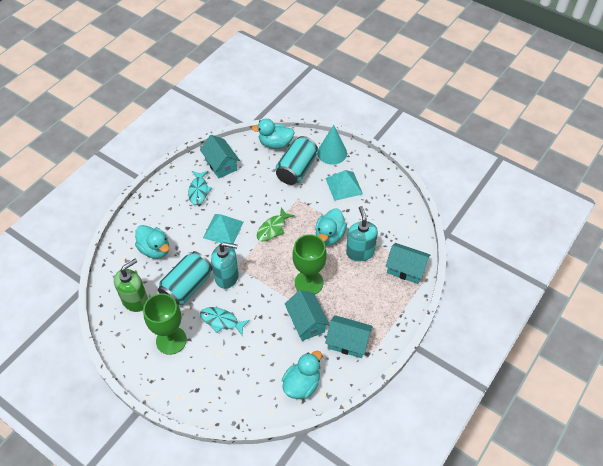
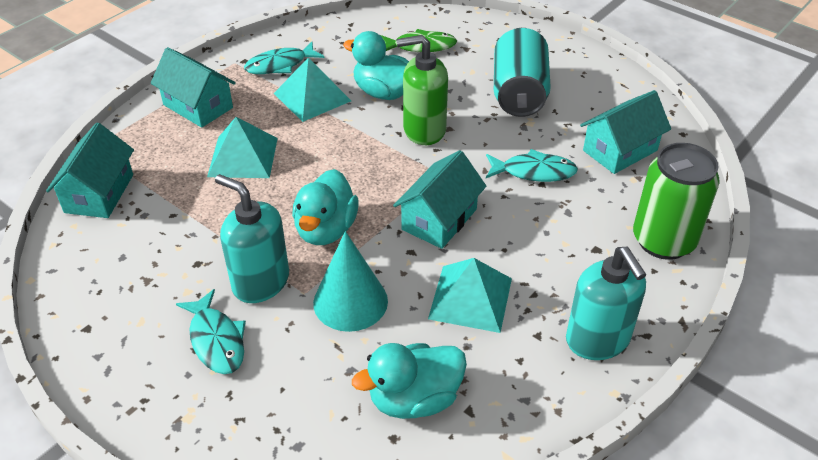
green can: none = 0 -> [633,143,720,260] = 1
green goblet: [143,293,187,355] [292,234,327,294] = 2 -> none = 0
turquoise can: [158,251,213,305] [276,136,318,185] = 2 -> [494,28,551,117] = 1
turquoise duck: [135,225,169,259] [251,119,295,149] [282,351,322,399] [315,208,347,245] = 4 -> [292,169,359,245] [343,31,409,100] [352,343,467,419] = 3
turquoise fish: [188,171,212,205] [200,307,250,336] = 2 -> [176,289,246,374] [244,42,325,74] [486,149,578,182] = 3
turquoise pyramid: [203,214,243,244] [325,170,363,201] = 2 -> [207,117,278,178] [274,57,351,122] [428,258,512,333] = 3

